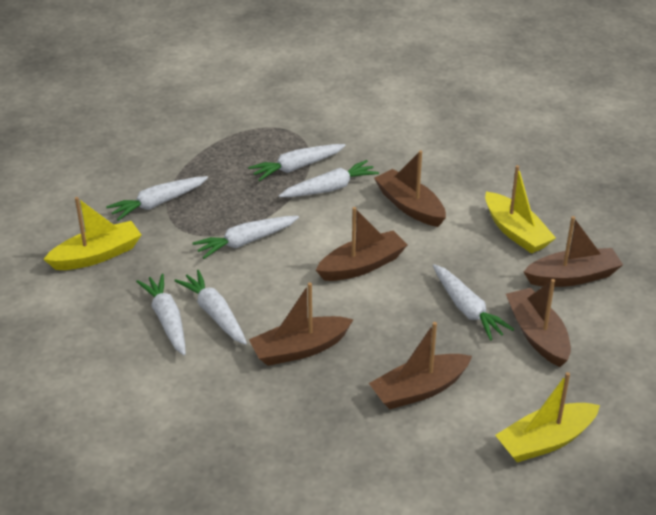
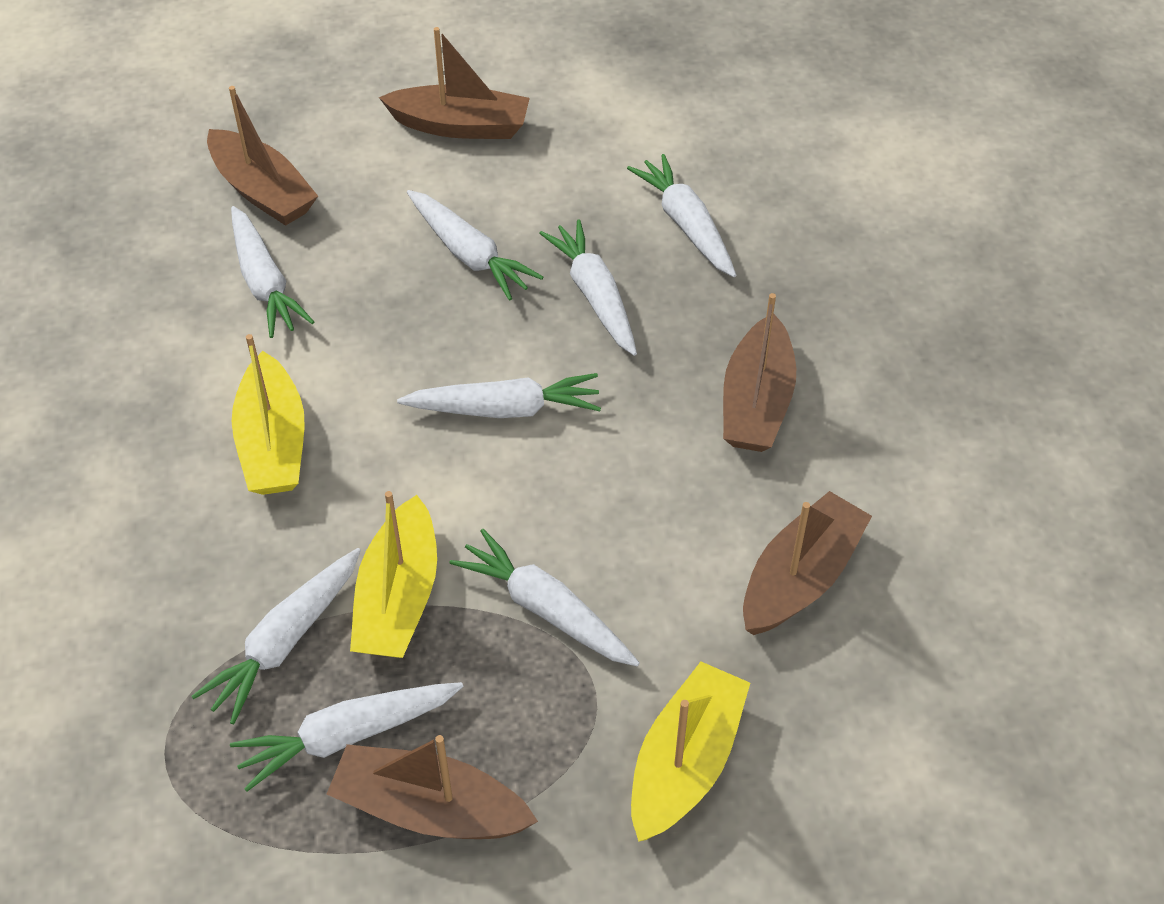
brown boat: [249,282,354,366] [316,207,408,281] [369,322,472,409] [374,150,446,227] [506,279,571,367] [523,216,623,287] = 6 -> [207,86,318,226] [327,735,538,839] [379,27,530,139] [723,293,796,452] [743,491,872,635] = 5
white carrot: [106,176,208,221] [136,274,186,355] [174,270,247,345] [192,216,299,259] [248,144,346,181] [279,160,379,197] [433,264,514,341] = 7 -> [192,548,361,724] [230,682,463,792] [231,206,314,338] [397,373,601,418] [407,190,543,301] [449,529,640,666] [539,220,637,356] [627,154,736,277] = 8

